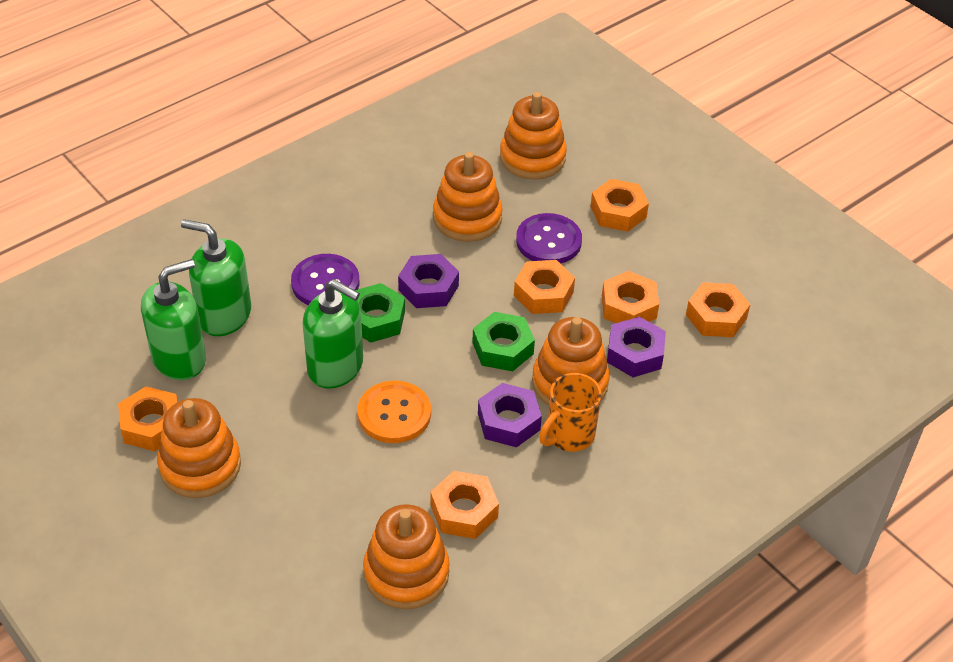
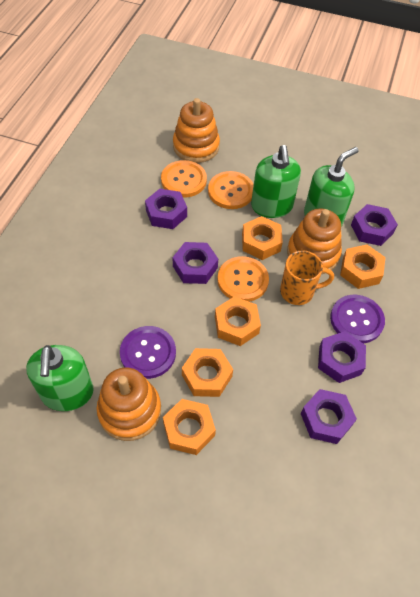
green nut: [355,283,405,343] [472,312,535,371] = 2 -> none = 0
orange button: [357,381,431,443] = 1 -> [161,160,207,198] [208,171,254,209] [217,256,269,302] = 3
orange nut: [118,386,178,451] [431,471,499,539] [514,260,575,314] [590,179,649,232] [602,271,659,323] [686,282,750,337] = 6 -> [163,399,216,455] [182,348,233,397] [215,296,261,346] [242,216,283,260] [340,245,386,289] = 5
orange stacking toy: [157,398,241,498] [363,504,450,609] [433,152,503,242] [500,92,567,180] [532,317,610,406] = 5 -> [97,367,161,441] [173,98,220,163] [287,208,342,274] = 3
purple nut: [398,254,459,308] [478,383,542,447] [607,316,666,377] = 3 -> [145,189,187,229] [172,242,218,284] [301,389,357,444] [318,331,366,383] [351,204,398,246] = 5

